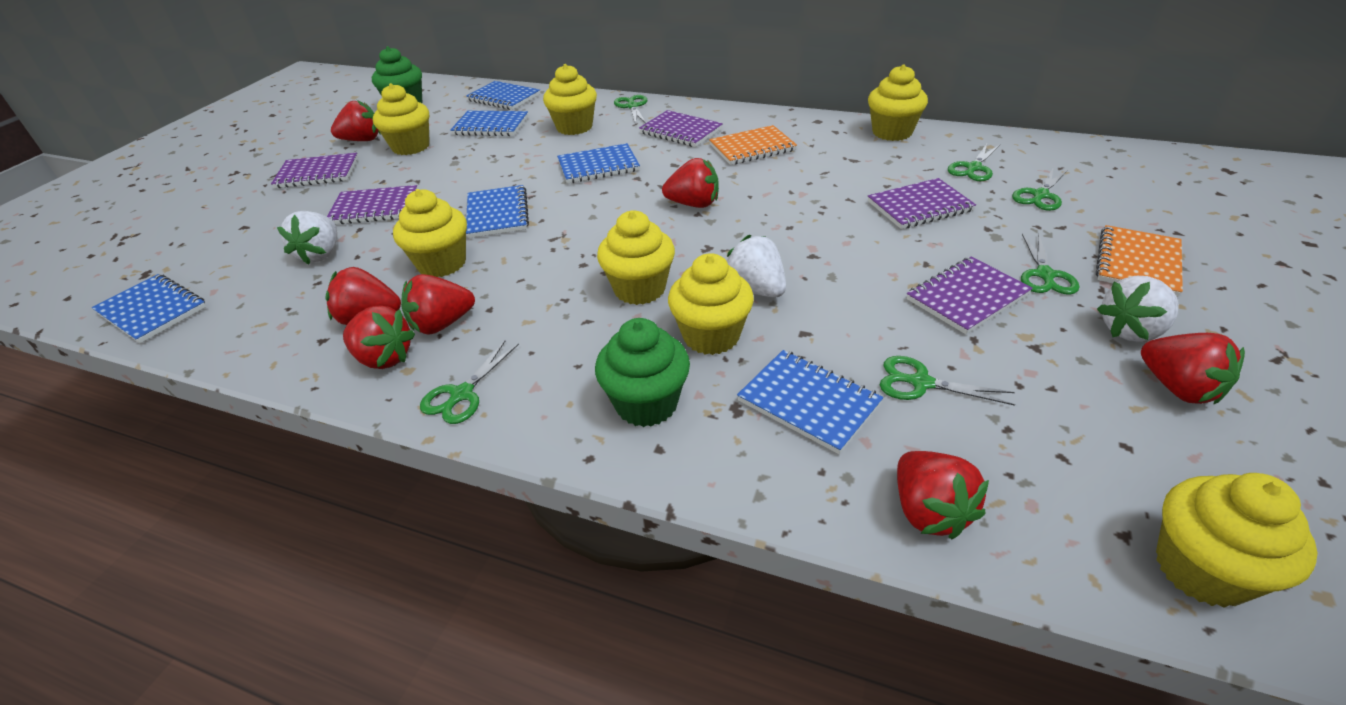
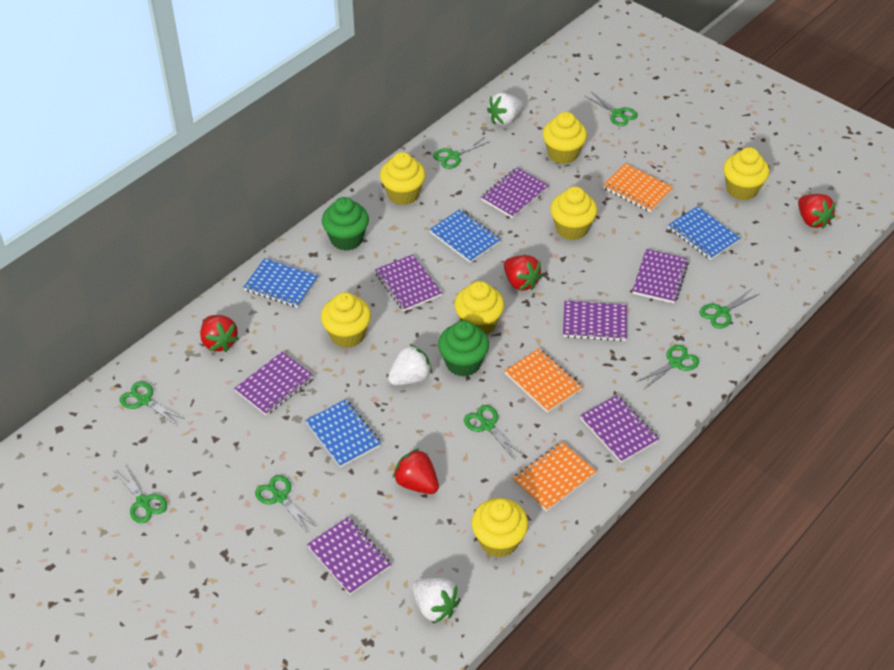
blue notebook: [92,274,206,343] [450,111,528,136] [466,81,540,110] [466,185,529,238] [557,143,640,184] [737,350,883,454] = 6 -> [244,258,318,308] [305,399,381,468] [429,209,501,263] [668,206,741,260] = 4
green scissors: [420,341,519,424] [614,95,647,125] [880,356,1015,406] [948,144,1000,181] [1012,167,1068,211] [1021,234,1079,295] = 6 -> [113,464,167,524] [119,381,184,425] [255,475,317,532] [433,137,491,169] [464,405,524,460] [585,92,638,126] [637,345,699,389] [700,289,759,329] = 8
orange notebook: [709,125,797,165] [1096,225,1183,297] = 2 -> [505,349,582,413] [513,442,596,512] [603,163,673,212] = 3
purple notebook: [271,153,358,188] [327,185,417,224] [639,110,723,147] [868,178,976,229] [907,257,1033,334] = 5 -> [234,352,314,416] [307,517,391,595] [375,254,442,311] [481,167,549,218] [563,301,627,341] [580,395,659,463] [632,249,689,304] = 7
red strawberry: [326,267,401,325] [331,100,381,141] [343,306,415,369] [401,274,475,335] [662,158,719,208] [897,451,989,539] [1141,333,1245,404] = 7 -> [200,315,239,352] [393,448,439,494] [504,255,542,291] [798,194,836,229] = 4

